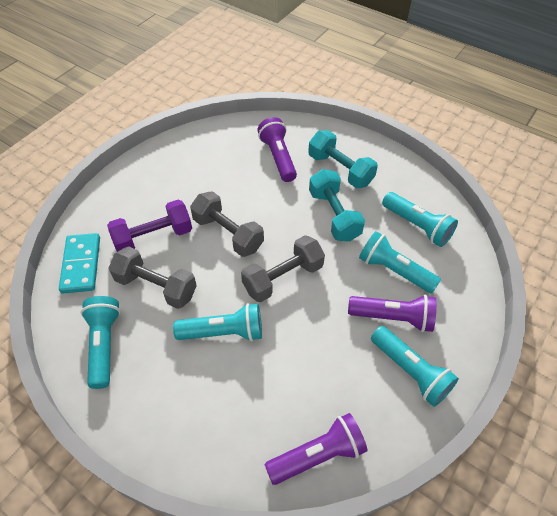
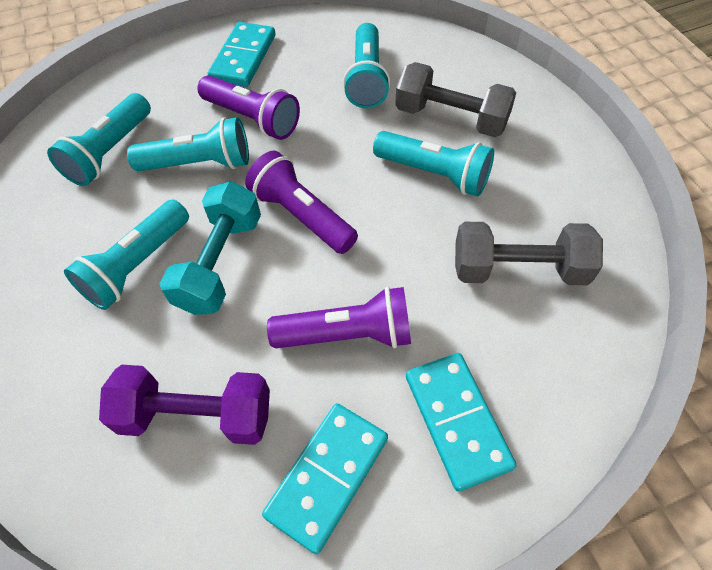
grey dumbbell: [108,246,197,309] [190,191,264,257] [241,235,325,302] = 3 -> [395,62,516,137] [455,222,603,285] = 2
turquoise domino: [59,233,100,293] = 1 -> [208,22,275,87] [262,403,388,554] [406,353,517,492] = 3
turquoise dumbbell: [308,130,378,188] [309,169,365,242] = 2 -> [160,181,261,315] = 1

